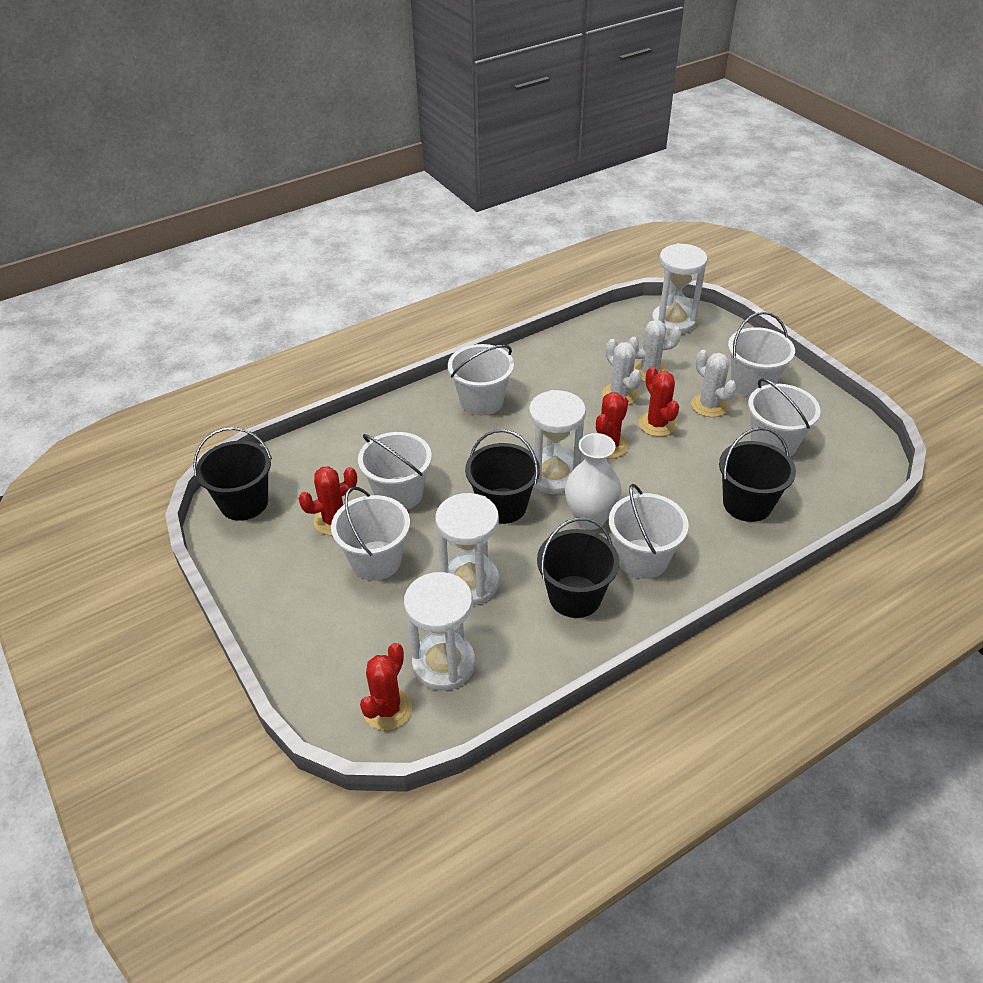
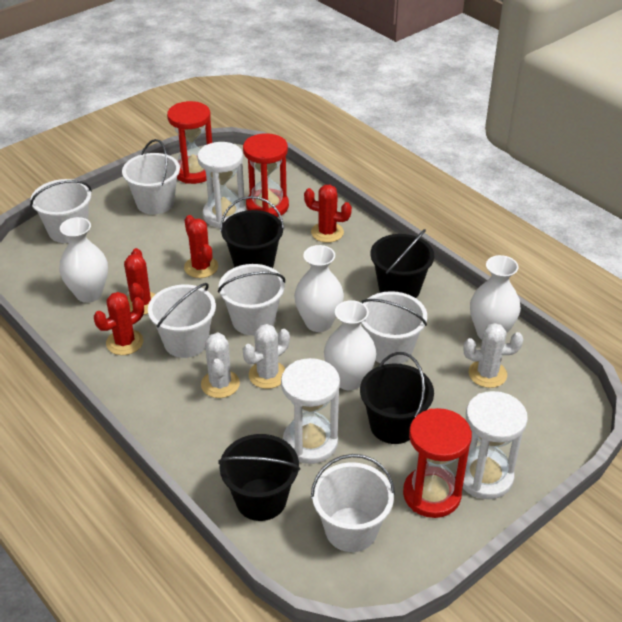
red hourglass: none = 0 -> [167,101,212,184] [243,133,289,217] [403,408,472,518] = 3
white hourglass: [404,572,475,690] [435,493,500,605] [529,390,586,494] [652,243,708,334] = 4 -> [197,142,246,228] [281,358,340,464] [456,391,528,499] = 3
white vase: [565,433,621,530] = 1 -> [59,217,108,303] [294,245,344,332] [324,300,377,390] [470,255,521,340] = 4

